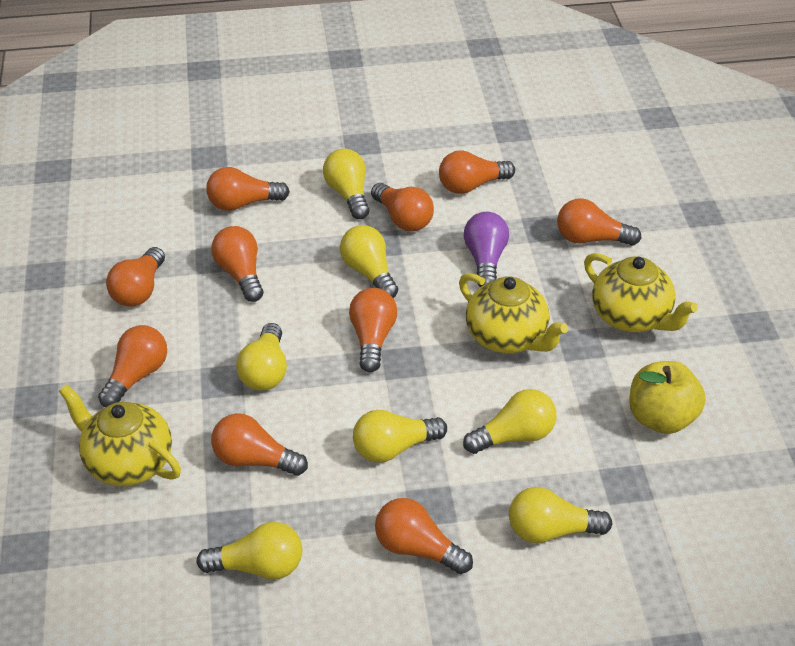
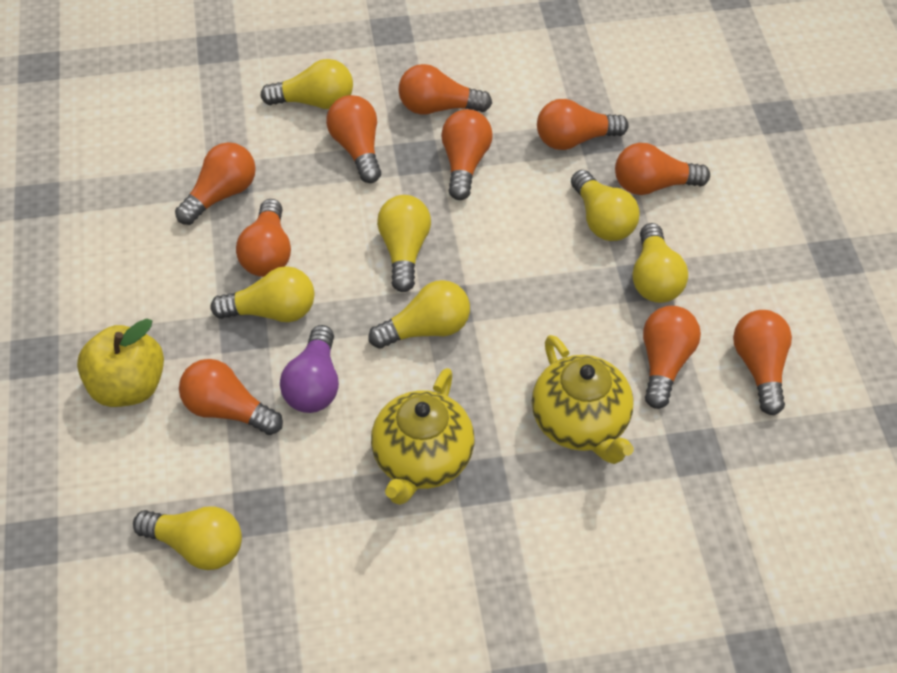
yellow teapot: [59,384,181,486] [459,273,568,353] [584,253,698,332] = 3 -> [371,368,474,505] [532,335,634,464] = 2

